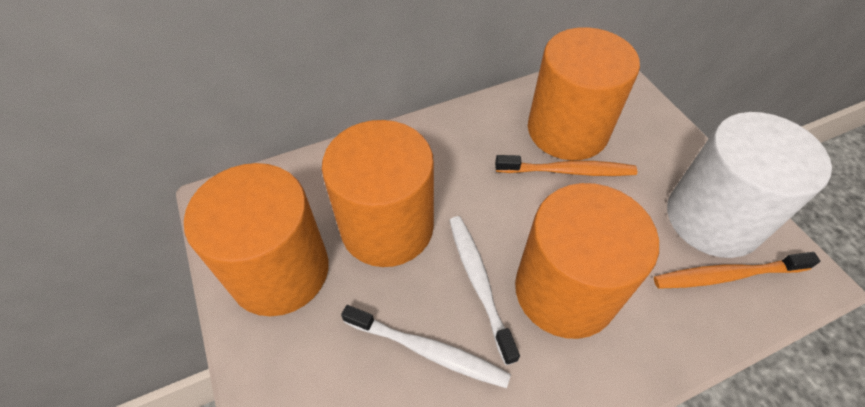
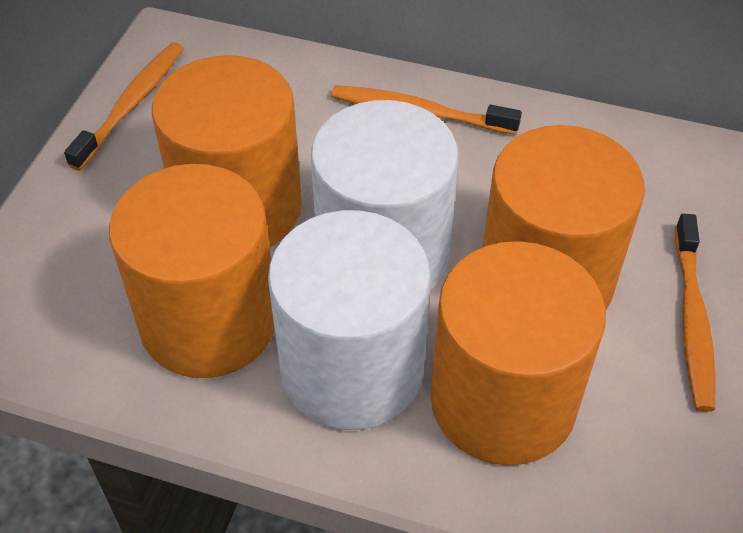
orange toothbrush: [495,155,637,176] [654,252,820,289] = 2 -> [64,42,183,171] [331,85,522,135] [675,214,716,412] = 3
white cylinder: [667,112,832,258] = 1 -> [268,210,430,430] [311,100,459,290] = 2
white toothbrush: [341,305,511,388] [449,216,520,365] = 2 -> none = 0

